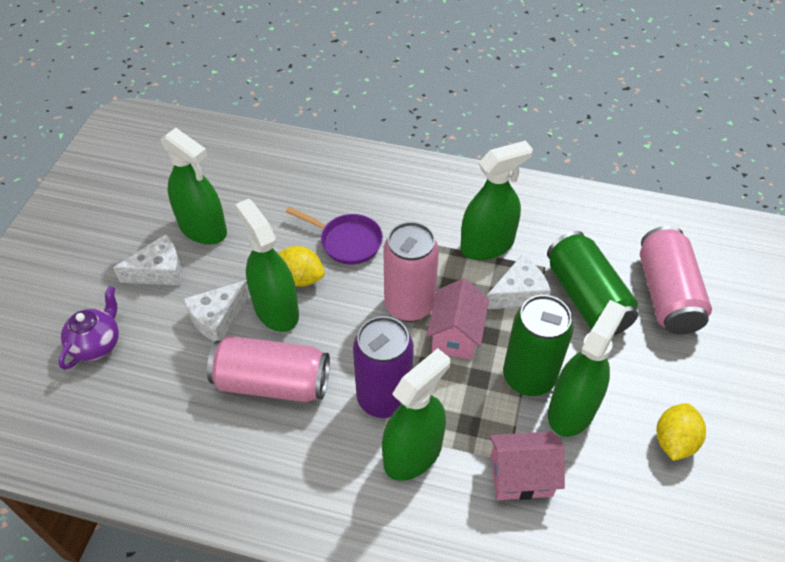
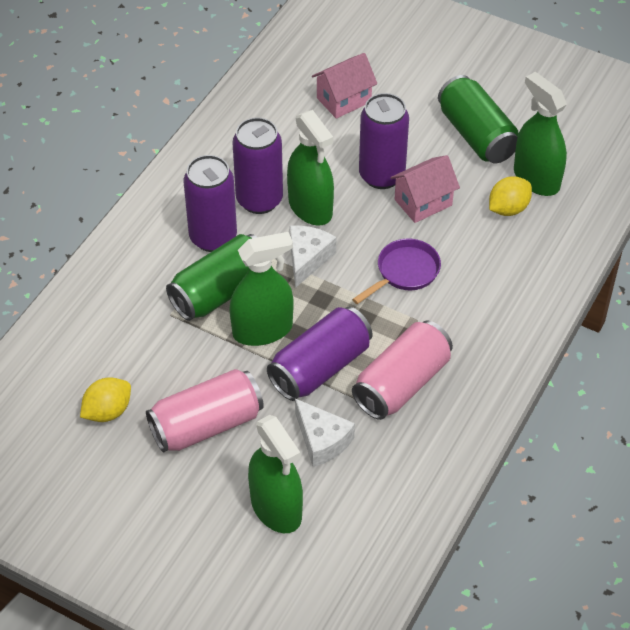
green spray bottle: [161,128,227,245] [235,199,299,332] [382,348,450,481] [460,141,533,260] [548,300,626,437] = 5 -> [229,232,293,346] [248,415,303,533] [287,110,334,226] [514,72,567,196] = 4
pink can: [207,336,330,402] [384,222,439,322] [640,226,712,334] = 3 -> [146,369,264,452] [352,321,453,420] = 2
purple can: [353,316,414,418] = 1 -> [184,155,237,252] [232,117,283,214] [267,307,373,401] [359,93,409,189] = 4
purple teapot: [58,286,119,370] = 1 -> none = 0
white cheese: [113,234,182,286] [184,280,250,342] [487,255,551,309] = 3 -> [290,225,336,288] [295,399,355,467] = 2

